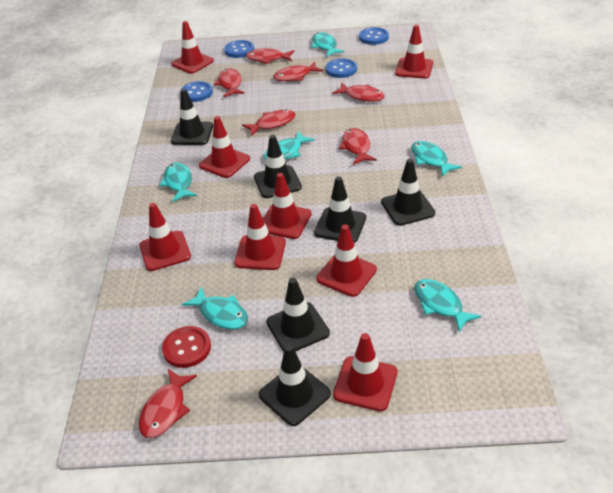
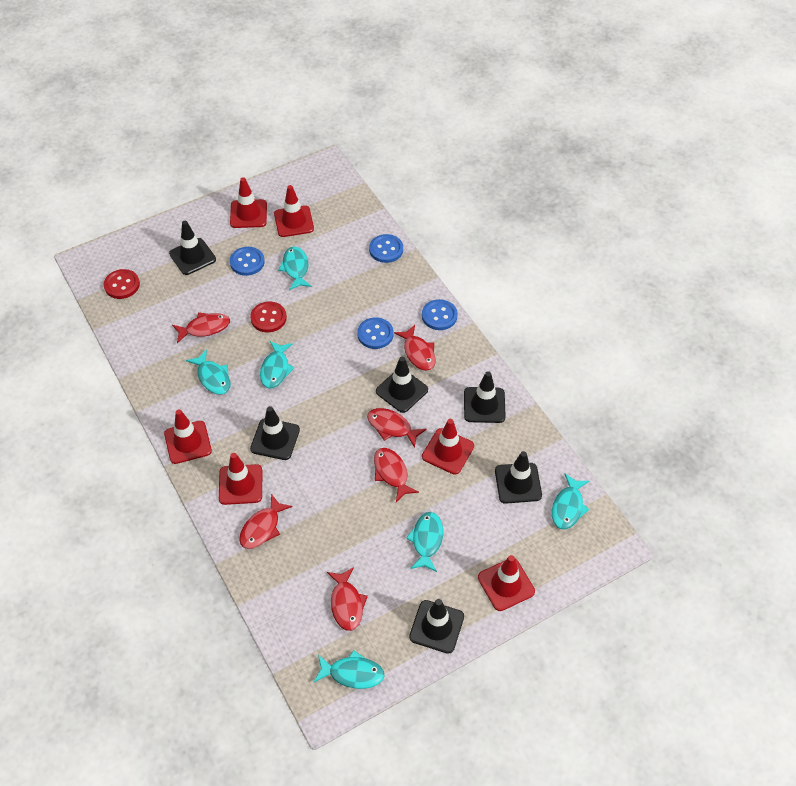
red button: [162,326,211,368] = 1 -> [104,269,140,299] [250,302,287,332] = 2
red fish: [139,369,197,438] [214,69,244,97] [242,109,296,136] [246,48,294,64] [273,62,323,81] [332,83,385,102] [339,128,377,165] = 7 -> [172,312,230,343] [239,494,292,549] [327,567,368,631] [367,408,427,448] [374,448,419,502] [394,325,436,371] = 6
red traffic cone: [139,203,191,271] [171,21,214,74] [199,116,250,178] [234,204,286,270] [263,173,311,239] [316,224,377,297] [333,333,397,411] [395,25,433,78] = 8 -> [164,409,212,464] [219,453,262,505] [230,177,267,228] [274,185,314,237] [422,419,474,475] [478,555,535,611] = 6

